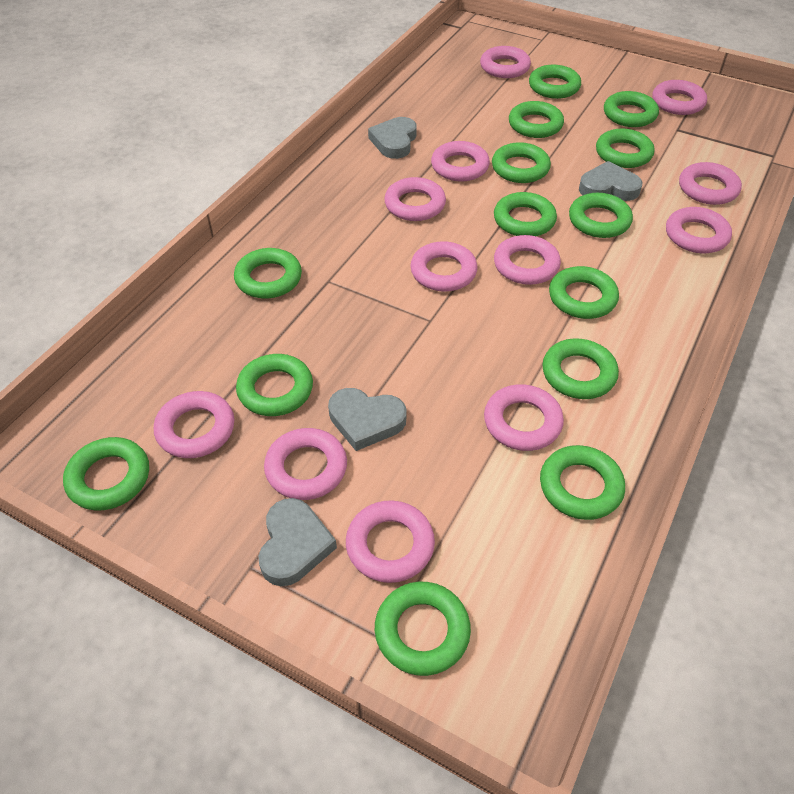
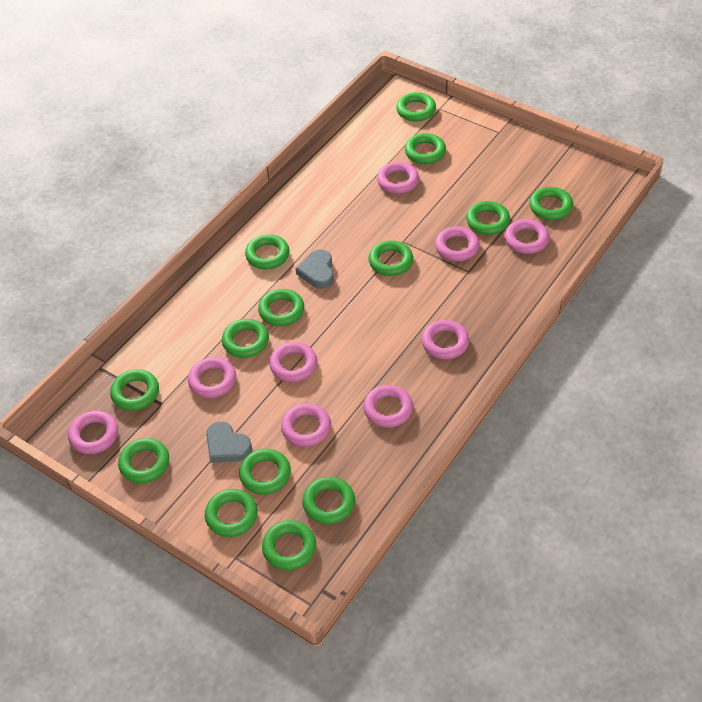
grey heart: [259,498,337,586] [328,388,407,451] [368,117,417,159] [579,161,642,201] = 4 -> [206,422,252,463] [296,250,334,289] = 2
pink ring: [154,391,234,458] [264,428,347,500] [346,500,435,583] [384,177,446,221] [410,241,477,292] [431,141,490,181] [480,46,531,78] [484,384,564,451] [494,235,561,285] [652,80,707,115] [666,207,732,253] [679,162,742,205] = 12 -> [68,411,118,454] [188,357,236,398] [269,342,317,382] [281,403,331,447] [363,385,413,428] [377,162,419,194] [422,320,469,359] [435,226,480,261] [505,219,549,254] = 9

